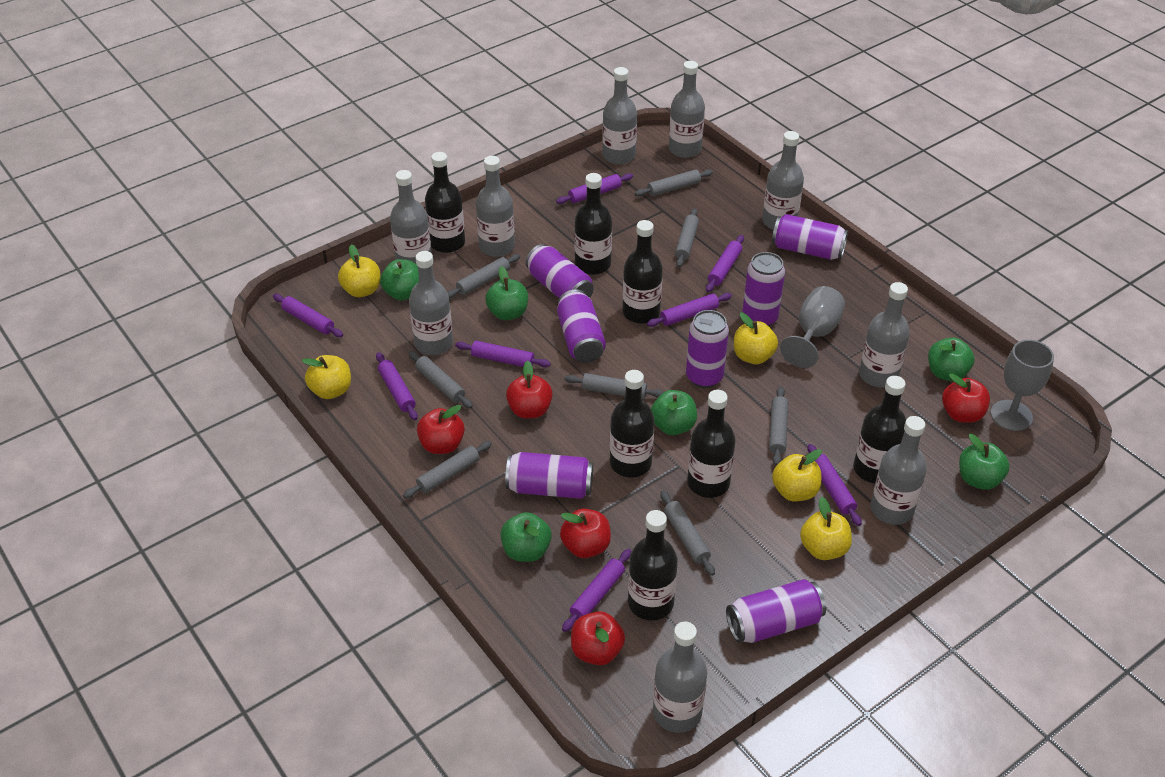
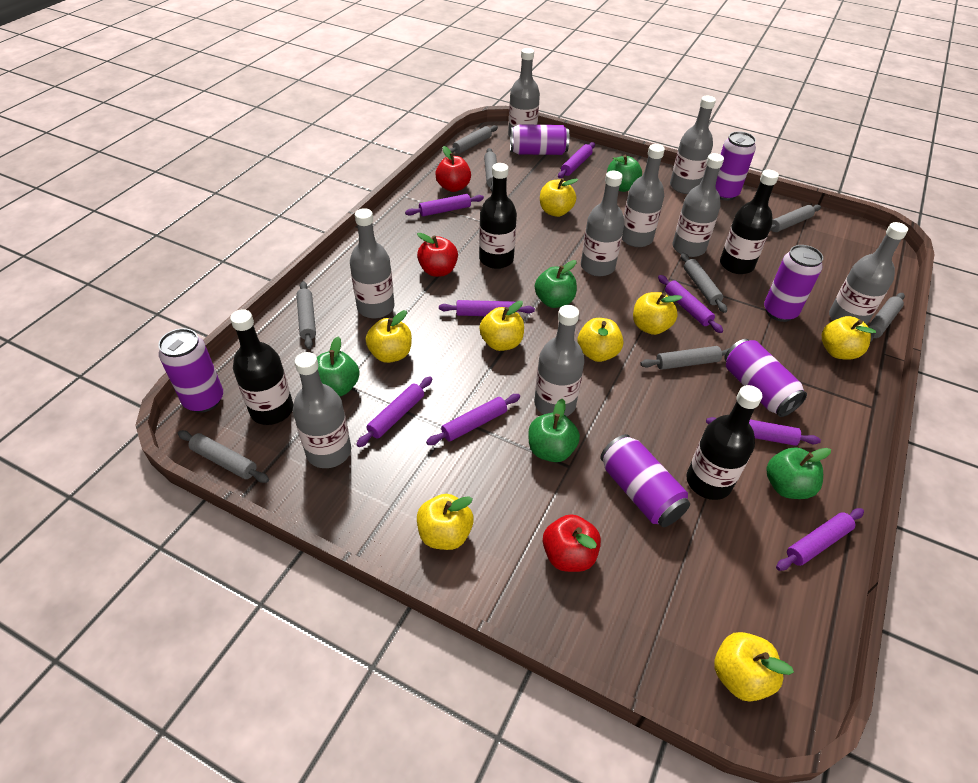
black bottle: [425,152,465,253] [574,173,612,275] [610,370,654,478] [622,220,663,324] [628,510,678,620] [687,390,736,498] [854,376,906,483] = 7 -> [230,309,293,425] [479,163,517,269] [686,385,762,500] [720,170,779,274] = 4
green apple: [380,259,419,301] [485,266,528,320] [500,512,552,562] [651,390,697,435] [928,338,975,381] [959,434,1010,490] = 6 -> [317,337,360,396] [528,399,580,462] [535,260,577,308] [607,155,642,192] [766,447,831,499] = 5
grey goblet: [780,286,845,368] [991,340,1054,431] = 2 -> none = 0
purple can: [505,452,593,499] [526,244,594,298] [557,289,606,363] [686,310,729,388] [726,579,826,643] [742,252,785,326] [772,214,848,260] = 7 -> [158,328,223,413] [510,124,569,155] [600,434,690,527] [715,131,756,200] [724,339,807,417] [764,245,823,322] = 6
red apple: [417,405,465,454] [506,360,553,419] [560,509,611,558] [571,611,625,665] [942,373,990,423] = 5 -> [417,233,458,277] [435,146,471,192] [543,514,601,572] = 3
yellow apple: [302,355,351,399] [338,244,380,297] [734,313,778,364] [772,449,822,501] [800,497,852,560] = 5 -> [366,310,412,363] [417,494,474,550] [479,301,524,351] [540,178,578,217] [577,318,623,362] [633,292,683,335] [714,632,794,702] [822,316,876,360] = 8

